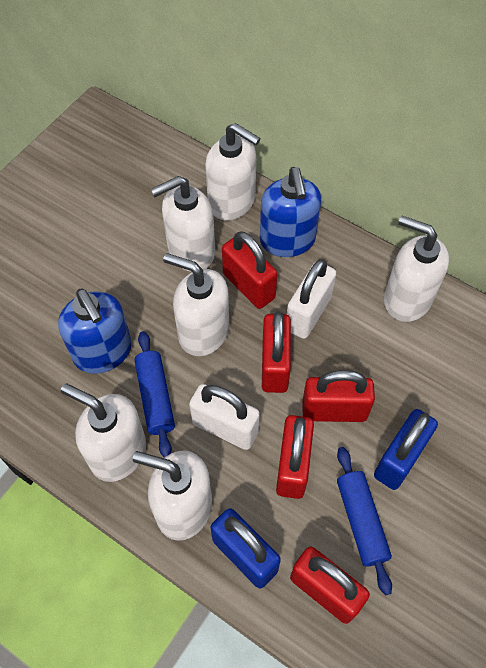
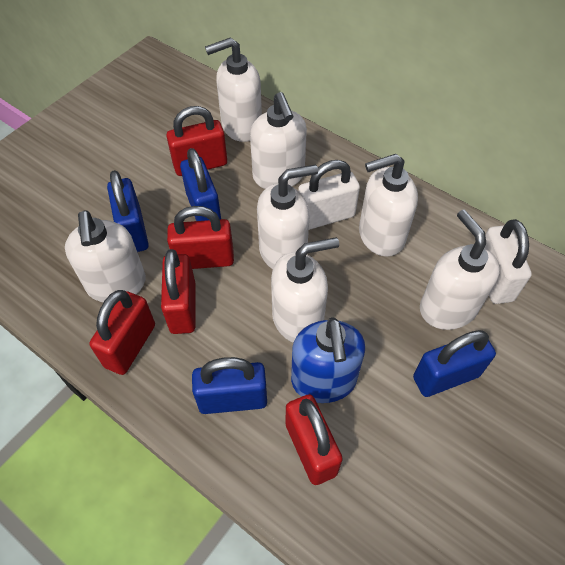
blue padlock: [211,508,281,588] [374,409,438,490] = 2 -> [107,170,149,252] [180,148,221,221] [192,357,267,414] [413,330,496,397] = 4
blue rolling pin: [135,331,175,458] [337,447,392,595] = 2 -> none = 0
blue soap dispenser: [58,289,132,374] [260,167,321,257] = 2 -> [291,317,365,403] = 1
white soap dispenser: [61,383,146,482] [133,450,212,541] [151,176,215,272] [163,253,229,356] [205,123,260,221] [384,216,449,322] = 6 -> [65,210,146,302] [205,37,262,142] [250,92,307,189] [257,165,318,269] [271,237,339,343] [359,154,418,257] [420,210,500,330] = 7

